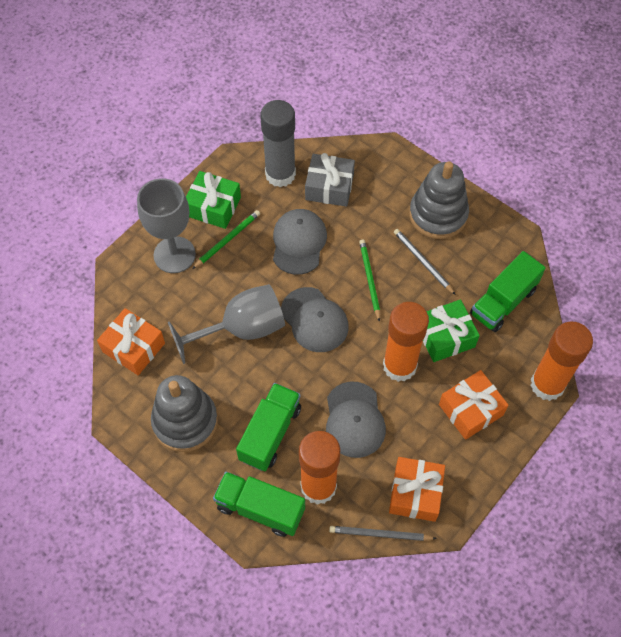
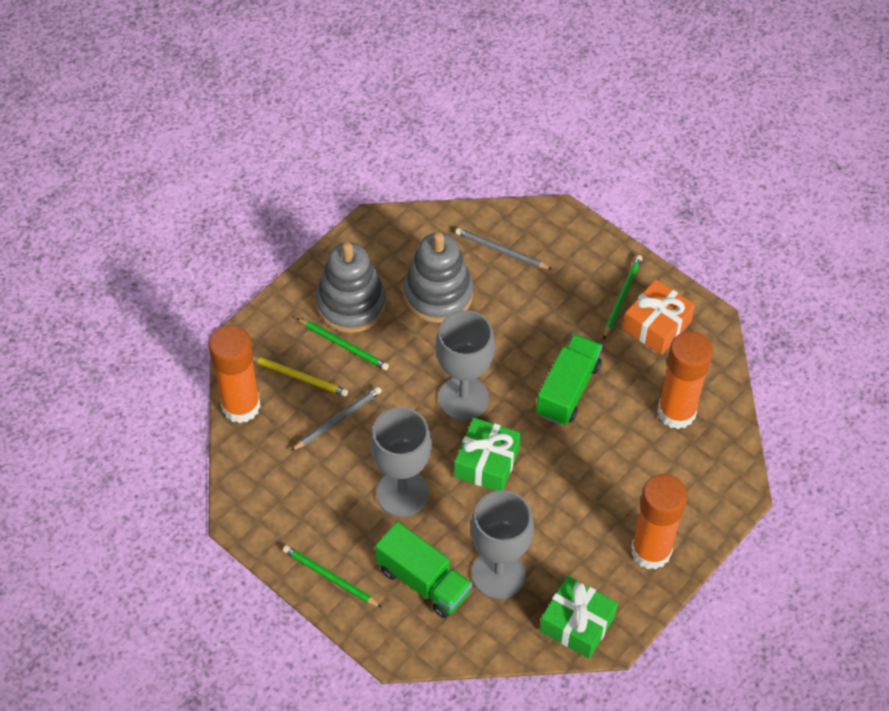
green pencil: [192,210,260,269] [359,239,380,322] = 2 -> [283,545,382,607] [297,318,389,370] [603,255,643,340] = 3
green truck: [213,472,305,537] [236,383,301,471] [470,251,546,332] = 3 -> [375,522,472,618] [536,334,602,425] = 2
grey cap: [273,209,327,275] [281,287,349,352] [326,382,386,458] = 3 -> none = 0
grey gift: [305,153,355,207] = 1 -> none = 0
grey glue stick: [260,100,296,187] = 1 -> none = 0
grey goblet: [137,178,196,273] [168,284,285,364] = 2 -> [370,407,432,517] [436,310,495,421] [470,490,534,599] = 3
orange gift: [97,308,165,375] [389,457,445,522] [439,370,509,440] = 3 -> [623,279,695,355] = 1
yellow pencil: none = 0 -> [253,356,348,396] = 1

